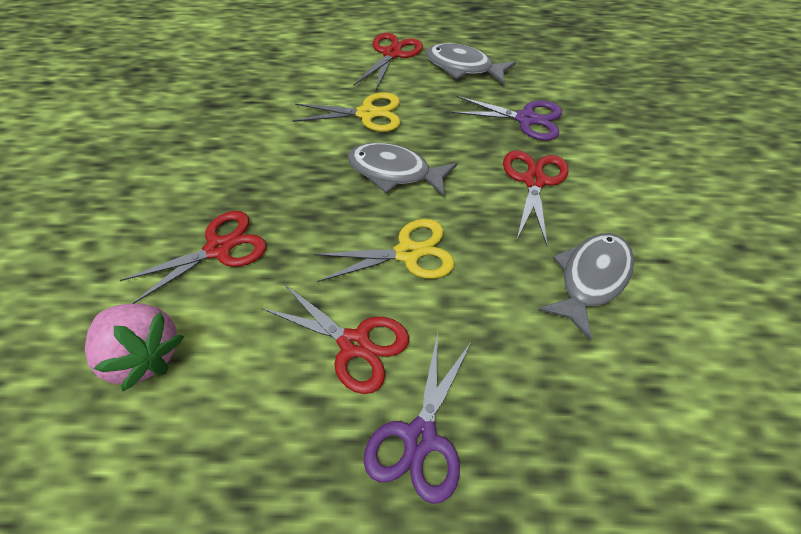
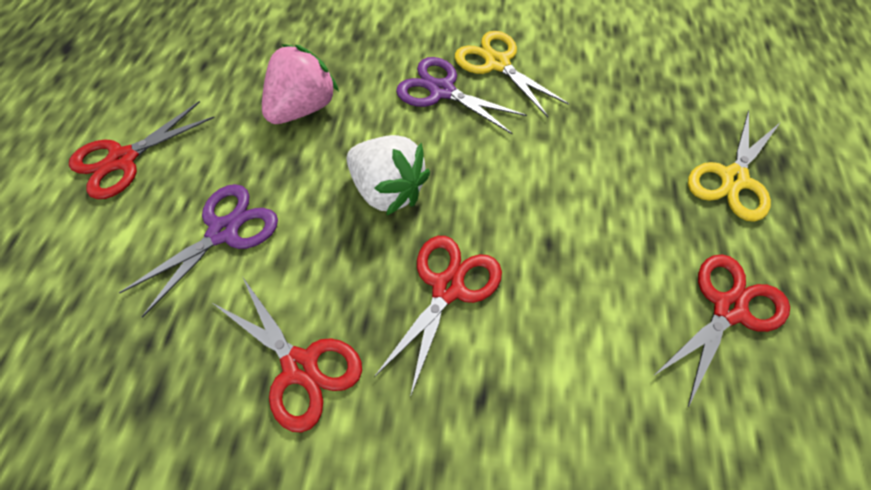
grey fish: [348,143,457,197] [426,43,516,84] [538,233,634,341] = 3 -> none = 0
white strawberry: none = 0 -> [347,135,430,216] = 1

